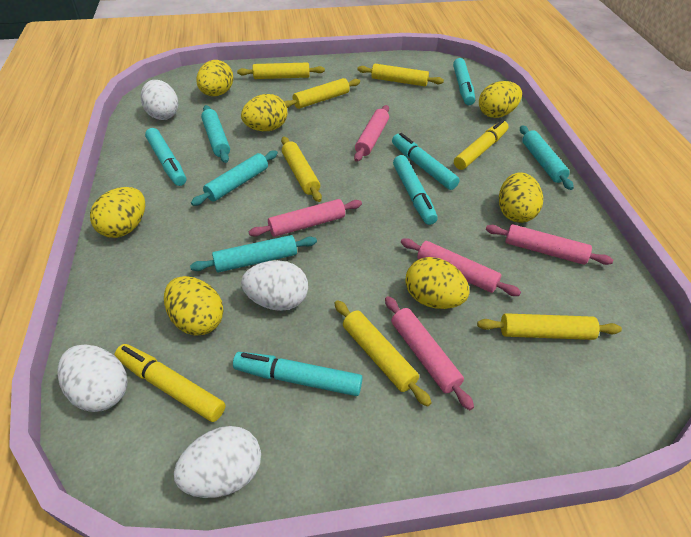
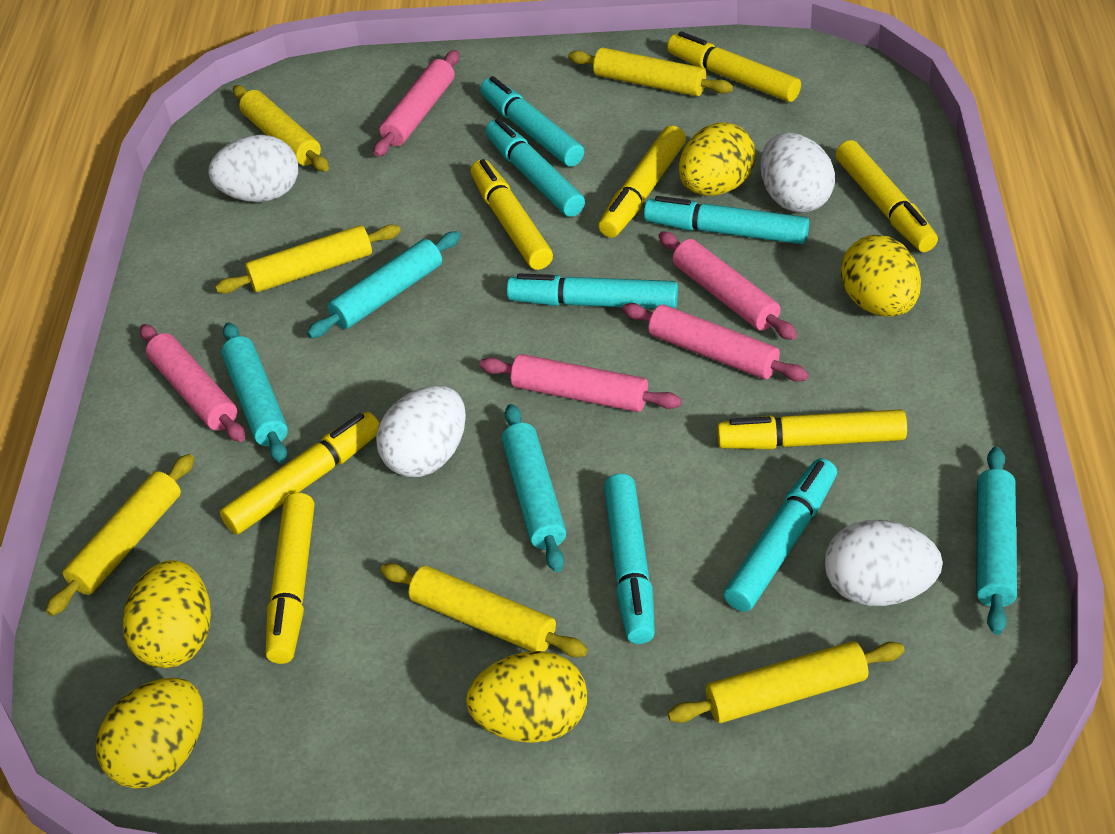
turquoise marker: [145,128,186,186] [233,352,363,396] [392,133,460,190] [393,155,438,225] [453,58,475,105] = 5 -> [480,76,584,167] [485,118,585,217] [507,274,678,309] [604,474,655,644] [644,196,809,244] [723,458,837,612] = 6
yellow egg: [90,187,145,238] [164,276,224,336] [196,60,233,96] [241,94,287,131] [405,257,470,309] [479,81,522,118] [499,173,543,223] = 7 -> [96,678,203,789] [123,560,211,668] [466,651,587,743] [679,122,756,196] [841,235,921,317] = 5
yellow marker: [114,344,225,422] [454,120,509,170] = 2 -> [220,412,380,535] [266,492,315,664] [471,159,553,270] [598,125,686,238] [667,31,801,102] [717,409,907,449] [836,140,938,252] = 7

